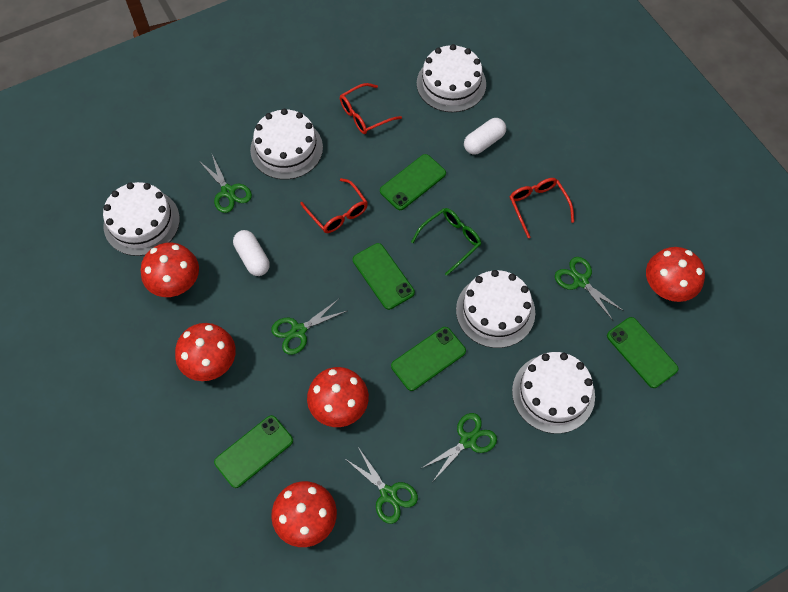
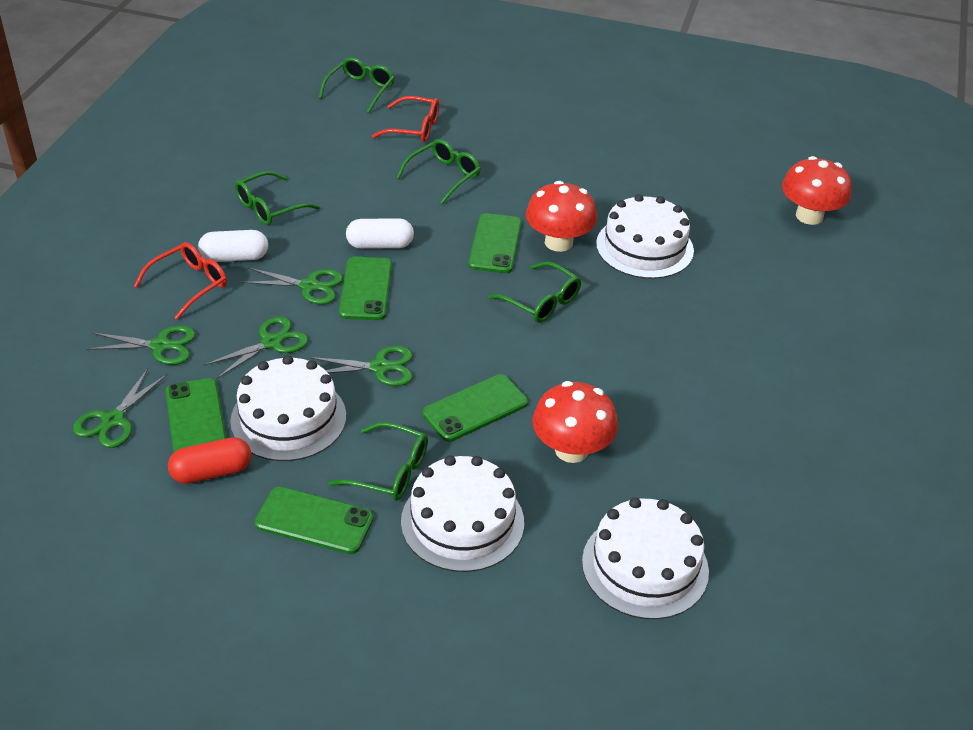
green glasses: [411,208,481,276] = 1 -> [235,171,320,225] [319,57,395,113] [328,422,428,501] [396,139,481,204] [488,262,581,323] = 5
red capsule: none = 0 -> [168,437,251,484] = 1
red glasses: [300,178,368,233] [340,83,402,134] [510,178,574,238] = 3 -> [134,242,227,319] [372,96,439,142] = 2
red mushroom: [141,243,199,297] [175,323,236,381] [271,481,337,547] [307,367,369,427] [646,247,705,302] = 5 -> [526,181,597,252] [532,381,618,463] [782,156,852,225] = 3
white cake: [103,182,180,256] [250,109,323,180] [417,44,486,112] [456,270,535,348] [512,352,595,434] = 5 -> [230,355,346,461] [401,456,524,572] [582,498,709,619] [596,194,694,279] = 4

